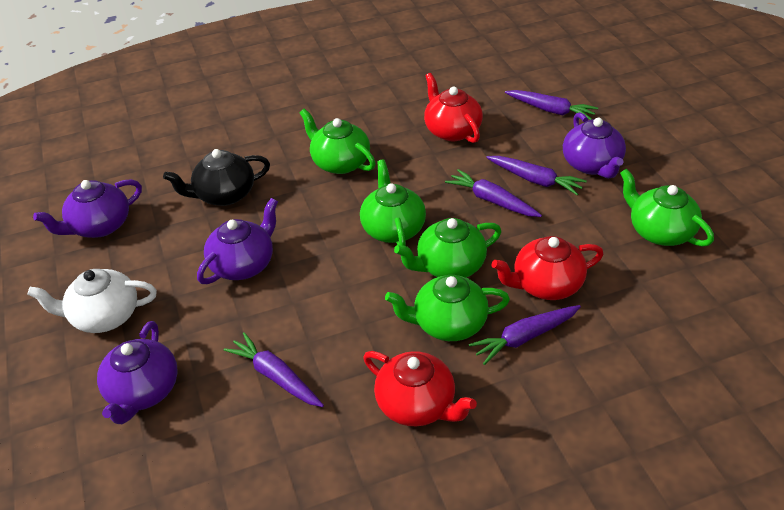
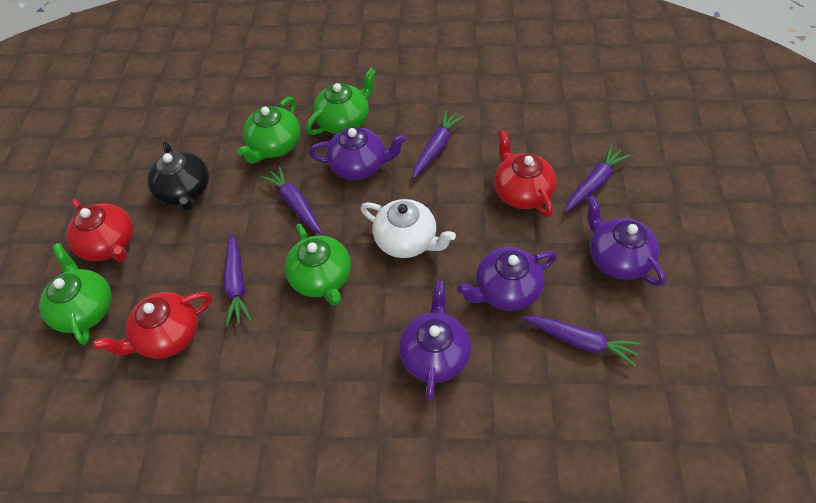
green teapot: [300,109,375,174] [360,160,426,246] [385,275,510,341] [394,218,501,277] [620,168,714,247] = 5 -> [39,243,112,345] [237,97,301,163] [285,224,351,306] [306,68,376,135] = 4

